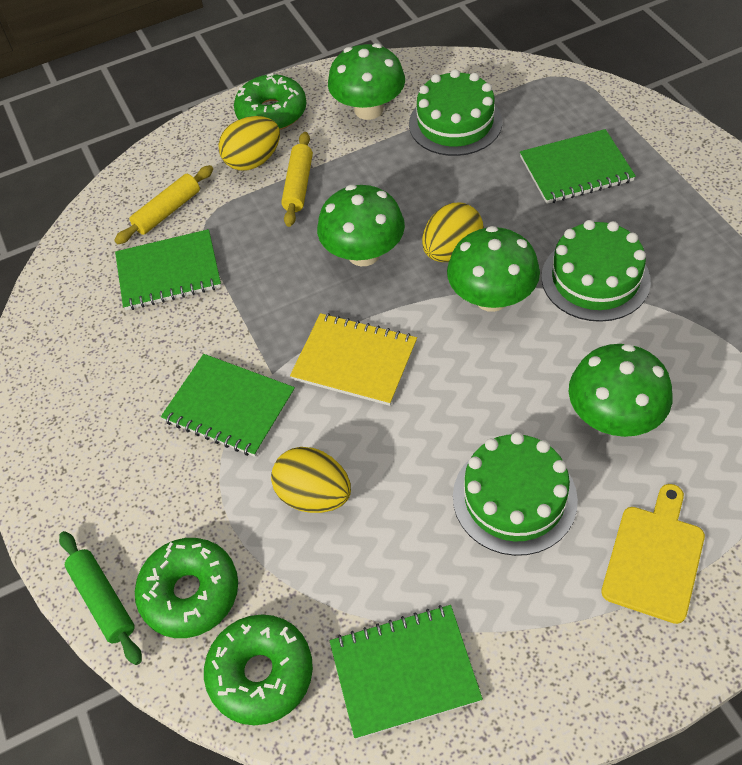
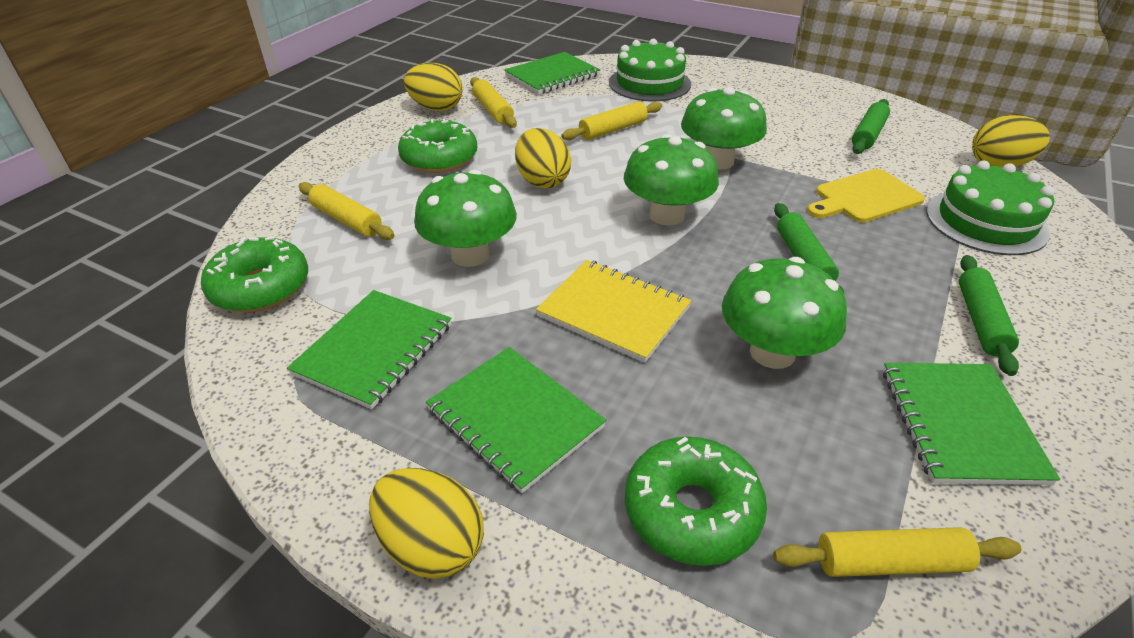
green cake: [409,69,502,156] [453,432,578,556] [542,220,651,322] = 3 -> [609,39,691,101] [926,161,1055,255] = 2
green rolling pin: [59,531,142,665] = 1 -> [774,203,844,293] [852,99,890,154] [959,255,1019,376] = 3
yellow egg: [218,116,280,171] [271,447,351,513] [422,203,484,262] = 3 -> [369,468,484,579] [404,63,462,111] [515,128,571,188] [972,115,1050,167] = 4
yellow rolling pin: [114,165,213,244] [281,132,313,227] = 2 -> [299,182,395,240] [470,77,517,128] [561,101,662,140] [774,527,1022,577] = 4

